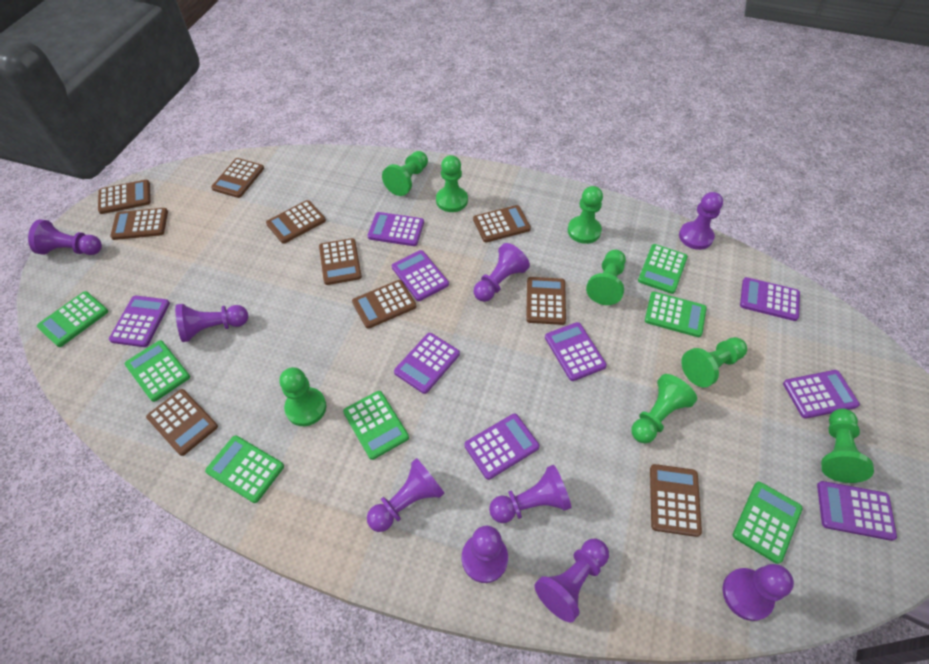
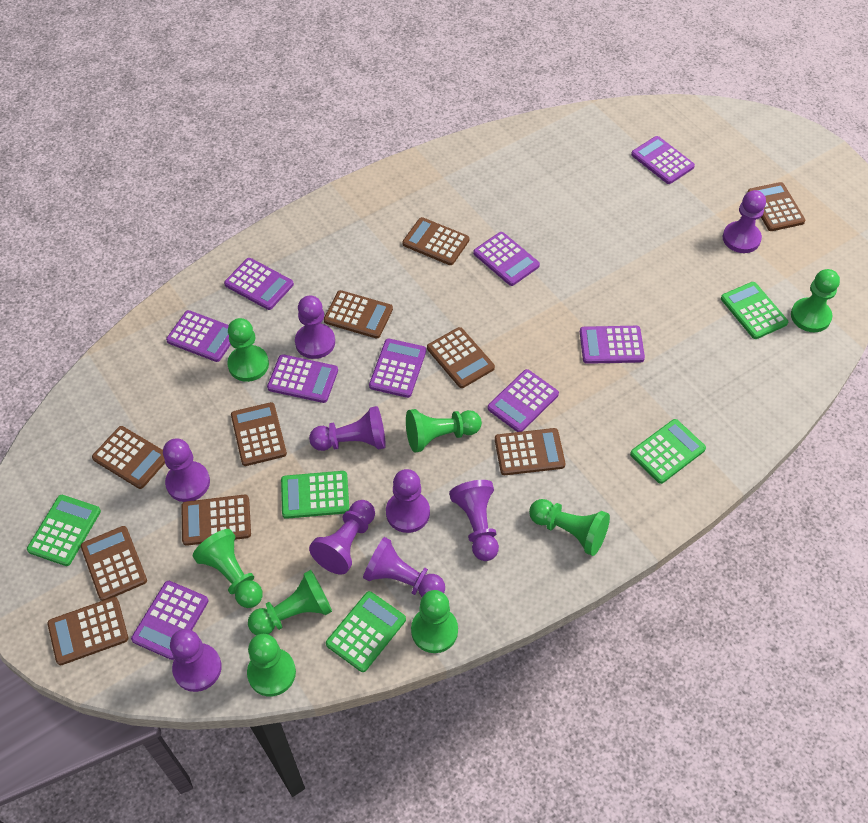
green calculator: [37,291,108,347] [125,340,190,402] [205,435,284,503] [343,391,409,460] [638,244,688,294] [645,292,707,337] [733,482,803,564] = 7 -> [27,495,101,566] [281,471,349,519] [326,591,406,672] [630,419,706,484] [721,282,788,339] = 5

